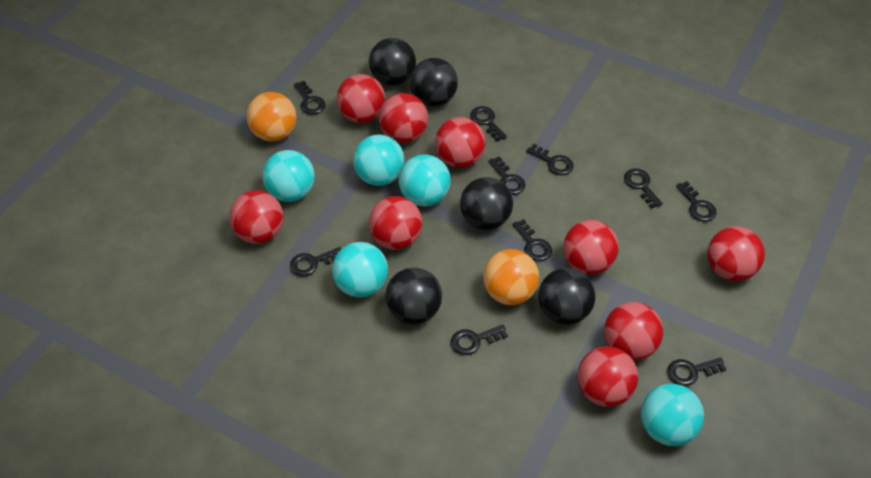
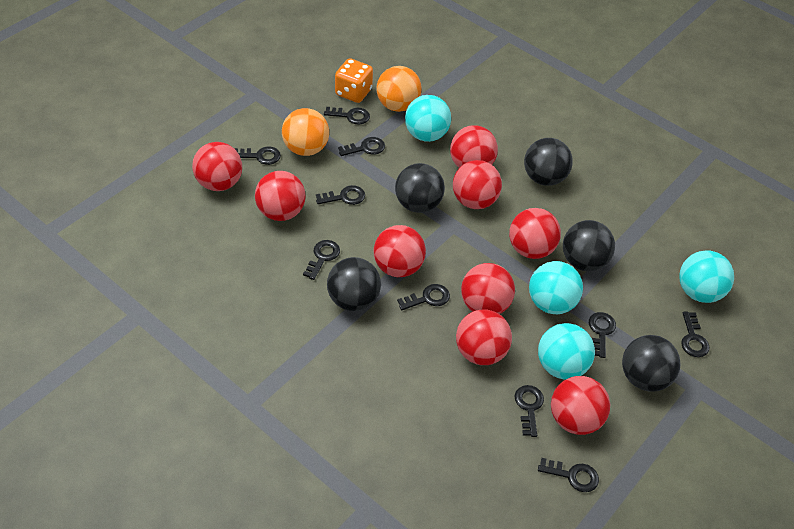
orange dice: none = 0 -> [335,58,373,103] = 1
turquoise ball: [262,150,315,202] [332,242,388,298] [353,135,405,186] [399,154,451,207] [641,384,704,446] = 5 -> [405,95,451,142] [529,261,583,314] [538,323,595,380] [679,251,734,303] = 4

